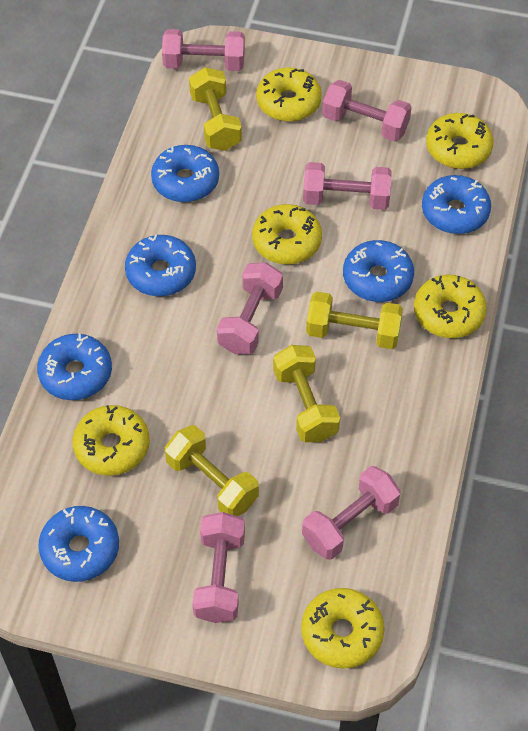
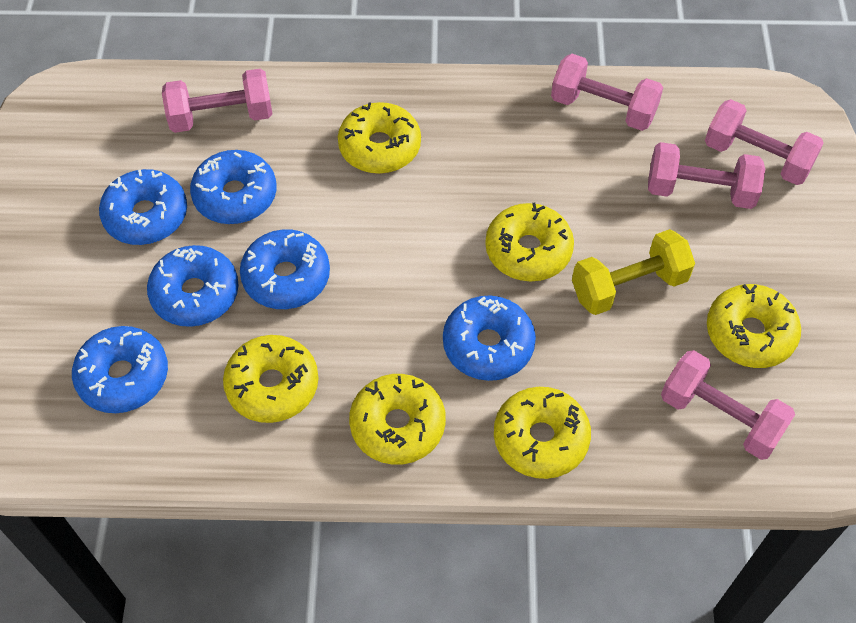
pink dumbbell: [162,29,245,71] [192,512,245,623] [217,262,283,354] [302,466,401,560] [303,162,392,210] [322,80,412,142] = 6 -> [162,69,272,133] [551,54,663,131] [648,142,765,209] [661,350,795,460] [705,99,824,185] = 5
yellow dumbbell: [164,425,259,516] [189,67,242,151] [273,345,340,442] [306,292,403,349] = 4 -> [572,229,695,315] = 1

